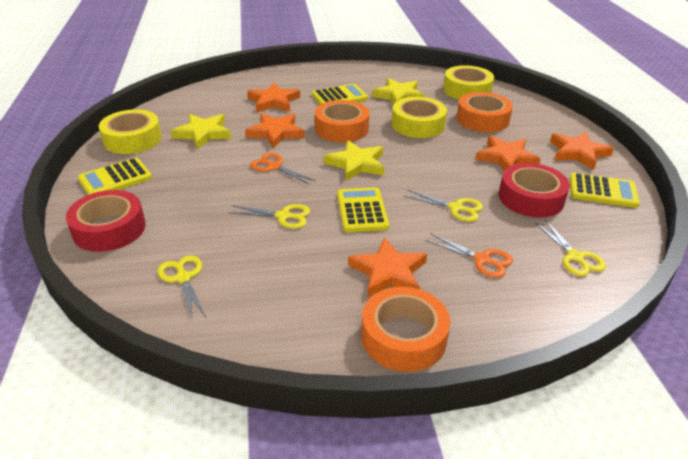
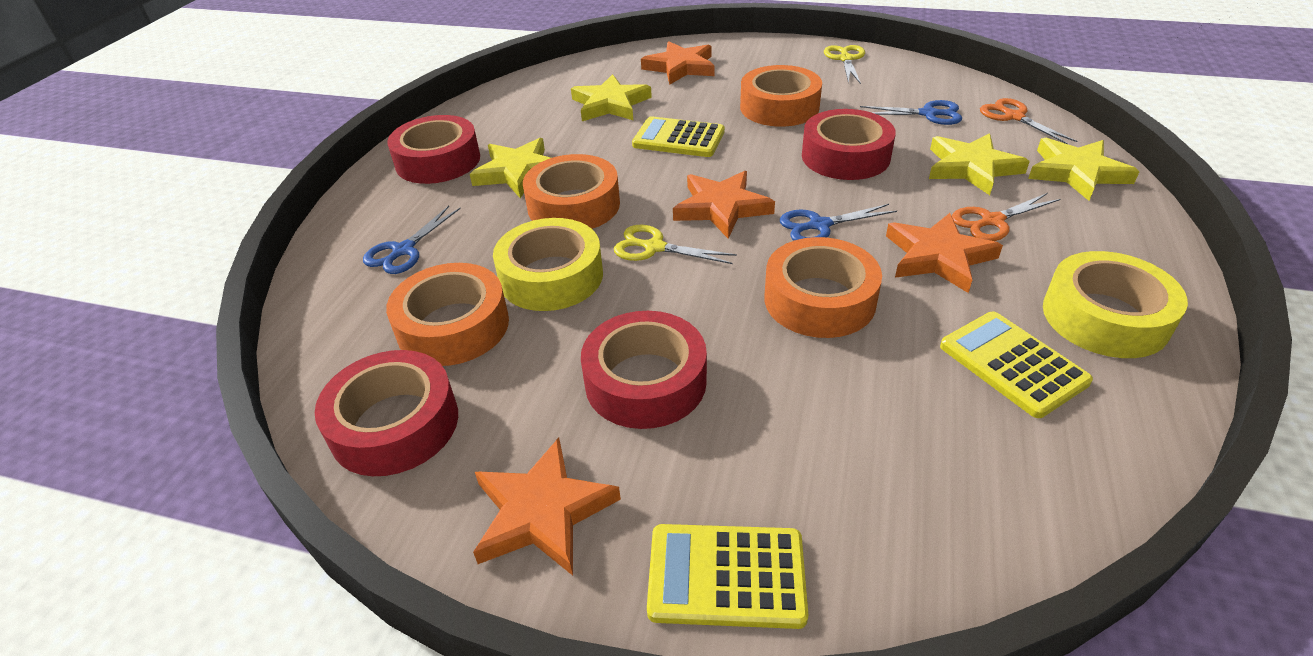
blue scissors: none = 0 -> [363,206,461,274] [780,204,897,241] [860,100,962,125] = 3
orange star: [245,113,305,149] [247,83,300,112] [348,237,427,298] [476,136,541,170] [550,132,614,170] = 5 -> [473,438,621,576] [641,41,715,85] [673,171,775,239] [886,213,1003,293] = 4
orange tape: [315,100,369,142] [361,287,450,372] [457,92,513,132] = 3 -> [386,263,509,366] [523,154,620,229] [740,65,822,127] [764,237,882,338] = 4
red tape: [66,190,146,252] [499,163,570,218] = 2 -> [315,350,458,476] [387,115,480,184] [581,311,707,429] [802,109,896,180] = 4
yellow calculator: [78,158,152,195] [312,84,368,105] [337,187,389,232] [569,173,640,208] = 4 -> [632,116,725,157] [647,524,808,629] [940,312,1093,418] = 3
yellow scissors: [157,255,206,321] [228,204,310,229] [404,190,483,222] [535,220,606,276] = 4 -> [614,225,737,264] [824,45,865,84] = 2
yellow star: [171,114,231,149] [324,140,384,181] [372,78,425,105] = 3 -> [470,138,551,198] [571,74,652,121] [929,133,1030,195] [1028,138,1140,201] = 4
yellow tape: [99,109,162,154] [392,97,447,138] [443,65,494,100] = 3 -> [493,218,603,311] [1043,251,1188,358] = 2

